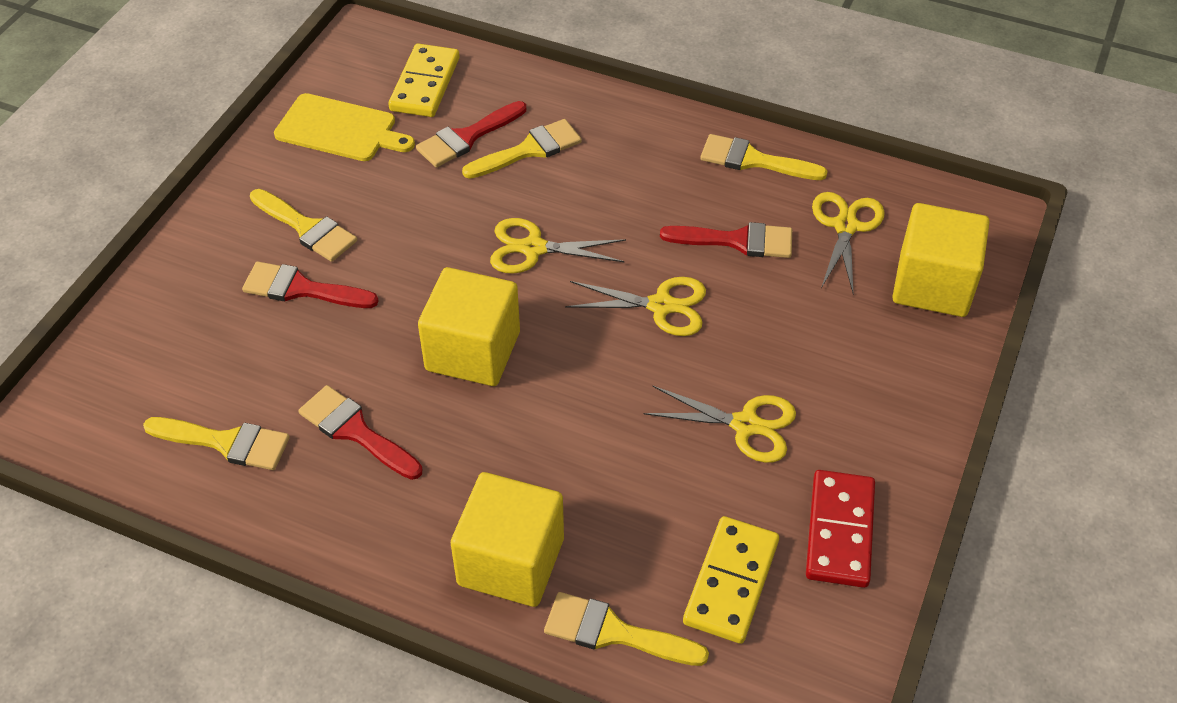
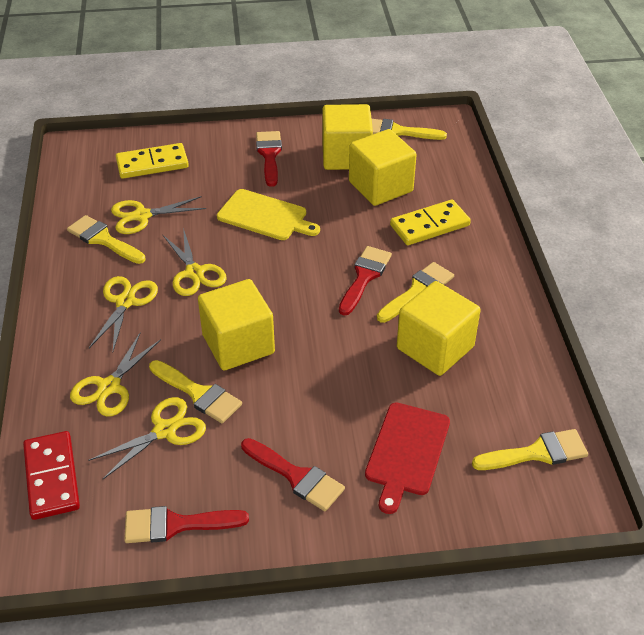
red cutting board: none = 0 -> [365,402,450,514] = 1
yellow cube: [418,267,520,386] [451,472,564,607] [892,203,990,317] = 3 -> [198,279,275,370] [322,104,373,170] [349,129,417,206] [397,281,480,376] = 4
yellow scissors: [490,218,626,274] [565,277,706,336] [643,385,796,463] [812,192,885,292] = 4 -> [70,333,161,416] [88,397,206,479] [89,276,158,351] [111,196,206,234] [162,228,227,296] = 5

